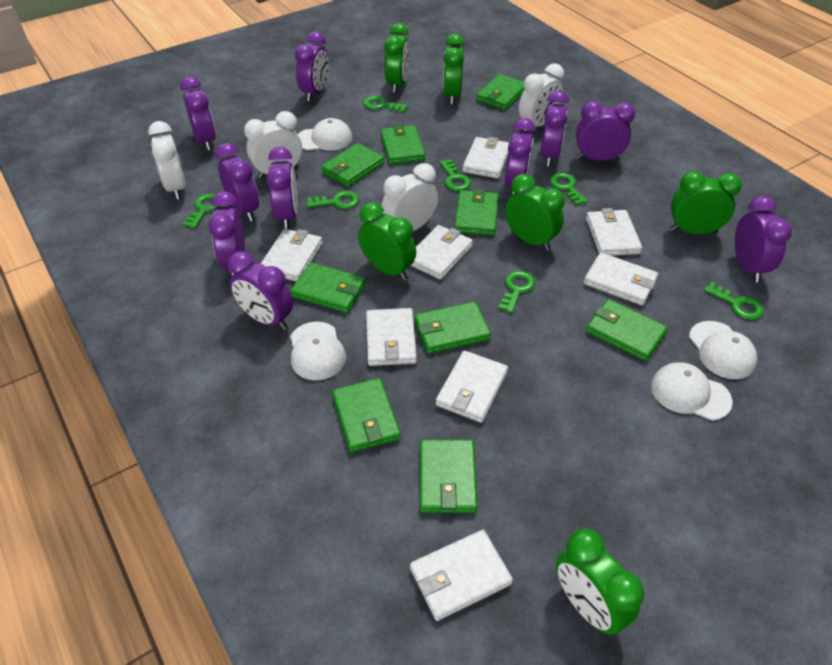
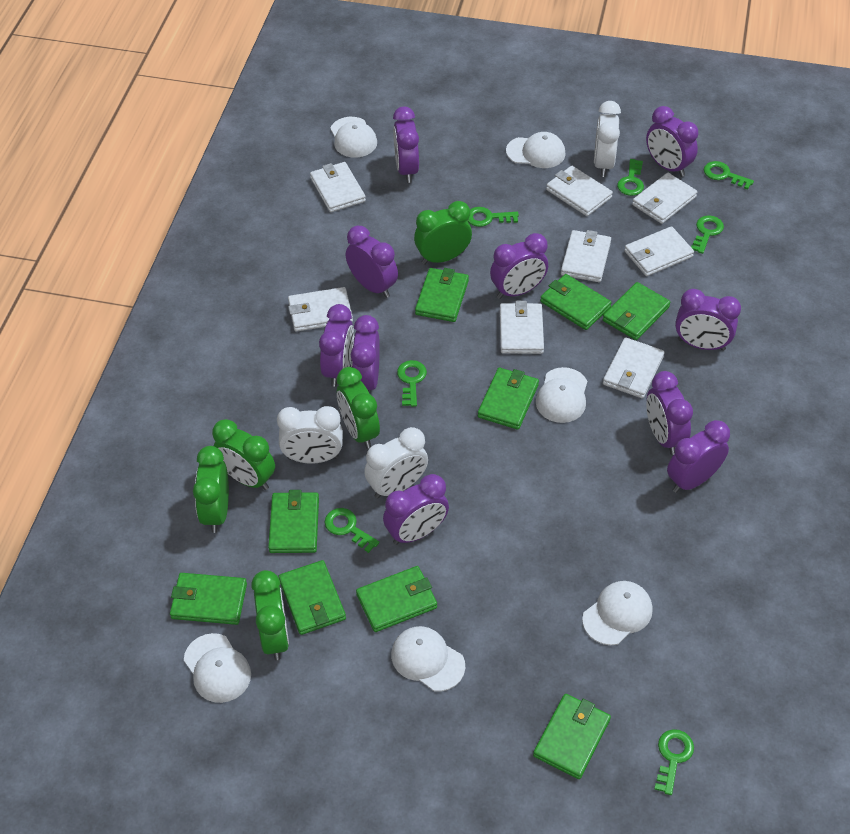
green clock: [358,202,416,280] [384,23,409,93] [443,34,465,105] [505,174,565,251] [556,529,644,635] [670,171,742,234] = 6 -> [193,446,229,533] [212,419,275,490] [251,570,289,660] [337,367,380,449] [414,201,472,265] = 5
white cap: [290,322,346,380] [298,118,352,151] [651,362,732,421] [689,321,757,379] = 4 -> [184,633,251,703] [330,117,377,158] [391,626,465,691] [506,132,566,168] [536,367,587,423] [582,581,653,645] = 6
white clock: [148,121,186,200] [244,111,302,179] [382,163,438,231] [519,63,564,131] = 4 -> [277,406,343,464] [364,427,428,498] [594,101,621,177] = 3

